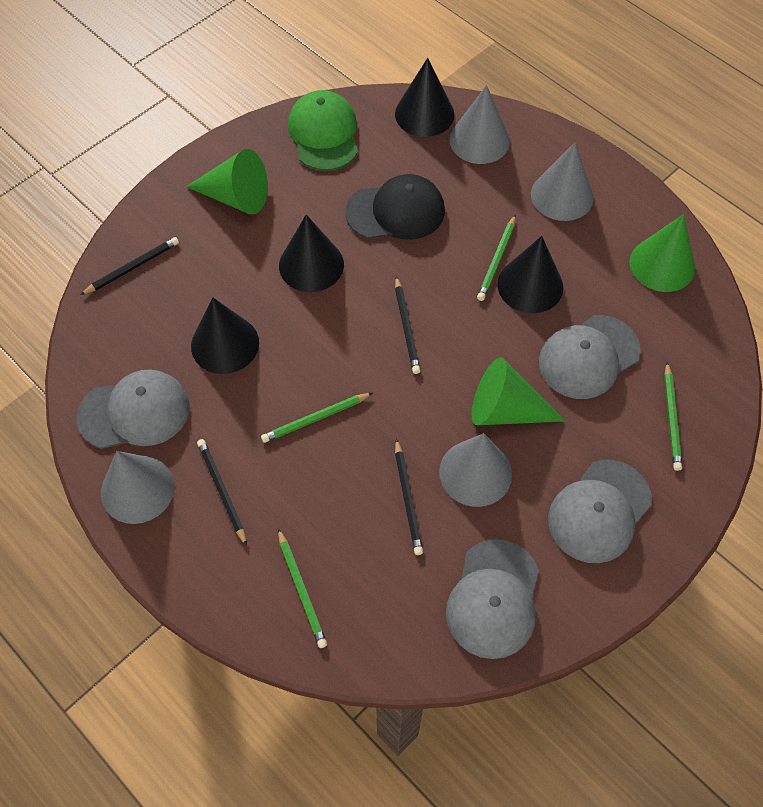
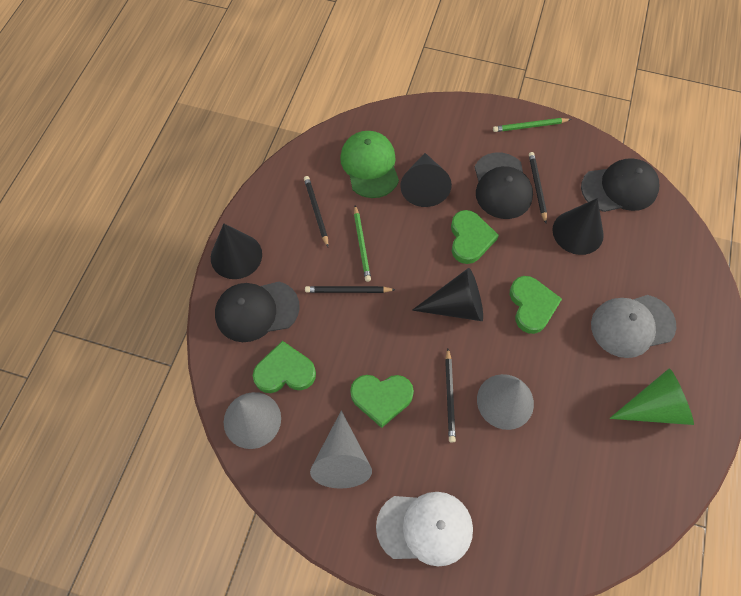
black cap: [345,174,445,240] = 1 -> [215,281,300,342] [475,152,533,219] [581,158,659,212] = 3
green cone: [186,149,268,215] [472,357,565,425] [629,214,695,292] = 3 -> [609,368,694,425] = 1
green heart: none = 0 -> [253,341,316,393] [350,375,414,428] [451,210,499,264] [510,276,562,334] = 4
green pencil: [261,393,372,443] [278,528,327,648] [477,215,516,301] [664,362,682,471] = 4 -> [354,205,371,282] [493,118,571,132] = 2
grey cap: [77,369,189,449] [446,539,539,659] [539,315,641,399] [548,460,652,563] = 4 -> [591,295,676,358] = 1
grey cone: [101,451,175,524] [439,433,512,507] [449,85,510,164] [531,143,593,221] = 4 -> [224,392,281,449] [310,410,372,489] [477,374,534,430] = 3
white cap: none = 0 -> [376,492,473,567] = 1

